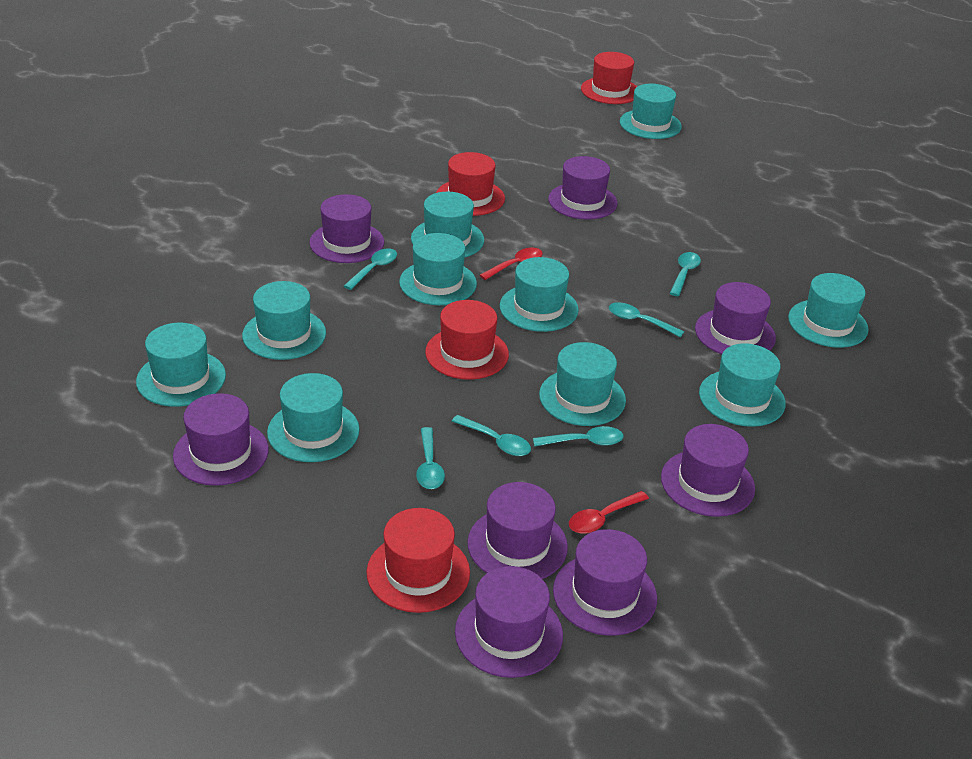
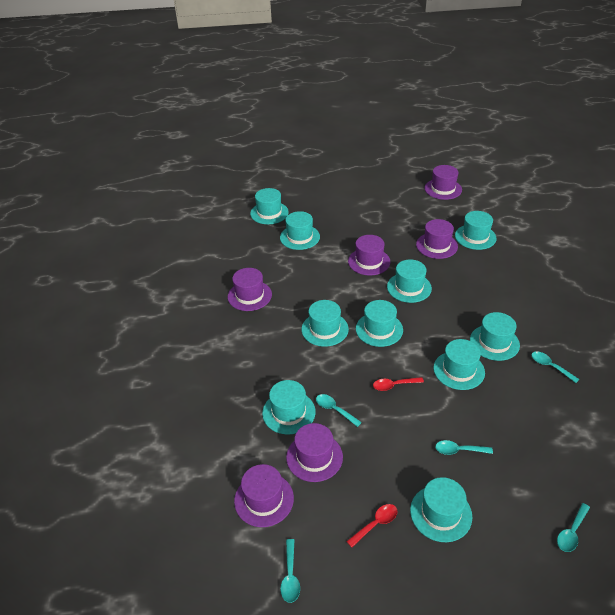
purple hat: [173,393,269,486] [309,194,384,263] [455,566,563,678] [467,482,568,579] [548,156,618,220] [553,529,657,636] [661,424,755,517] [695,282,776,354] = 8 -> [228,268,272,311] [234,464,294,527] [286,423,343,482] [348,235,390,275] [416,219,458,259] [425,165,462,200] = 6
red hat: [366,508,470,613] [425,300,509,380] [436,152,505,216] [581,52,637,104] = 4 -> none = 0
turquoise spoon: [344,248,397,290] [416,427,445,489] [452,415,531,456] [533,426,623,447] [609,302,684,337] [670,252,701,296] = 6 -> [280,539,300,603] [316,394,362,427] [435,440,493,455] [531,351,579,383] [557,503,590,552] = 5

